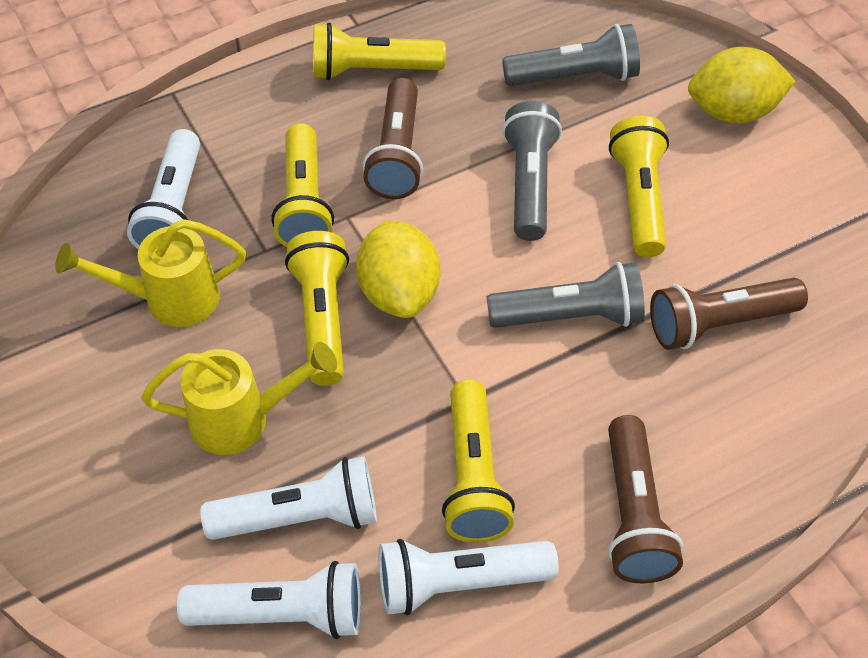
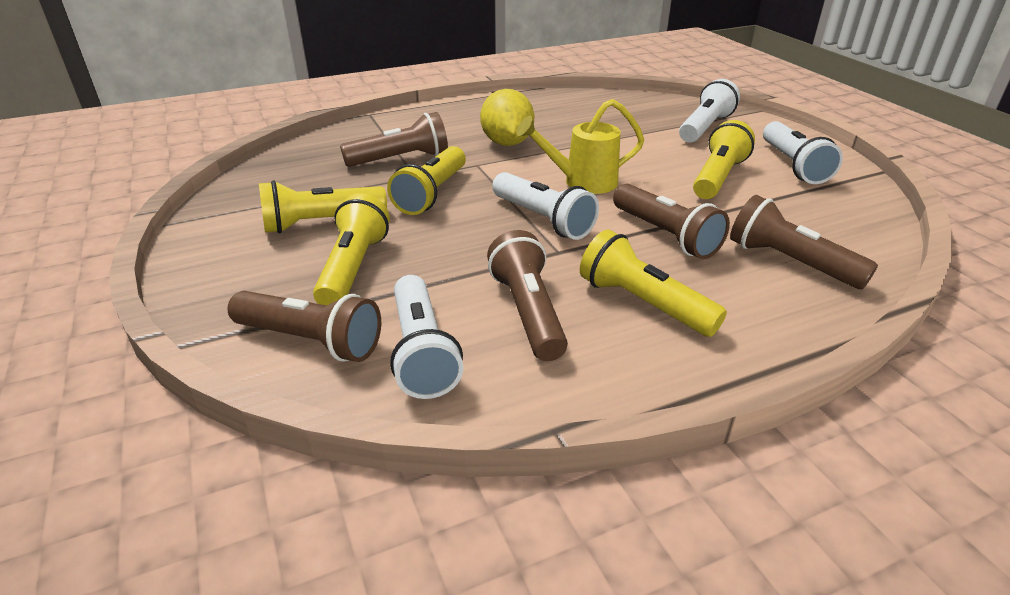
brown flashlight: [363,78,423,199] [608,415,683,583] [650,278,808,350] = 3 -> [228,291,381,362] [340,112,448,167] [487,230,568,361] [613,184,730,259] [730,195,878,289] = 5
grey flashlight: [487,262,645,328] [502,24,640,86] [502,101,562,241] = 3 -> none = 0
yellow lemon: [356,221,440,318] [688,47,796,123] = 2 -> [480,89,534,146] = 1
yellow watering can: [55,219,246,327] [141,342,337,455] = 2 -> [517,99,644,194] = 1

